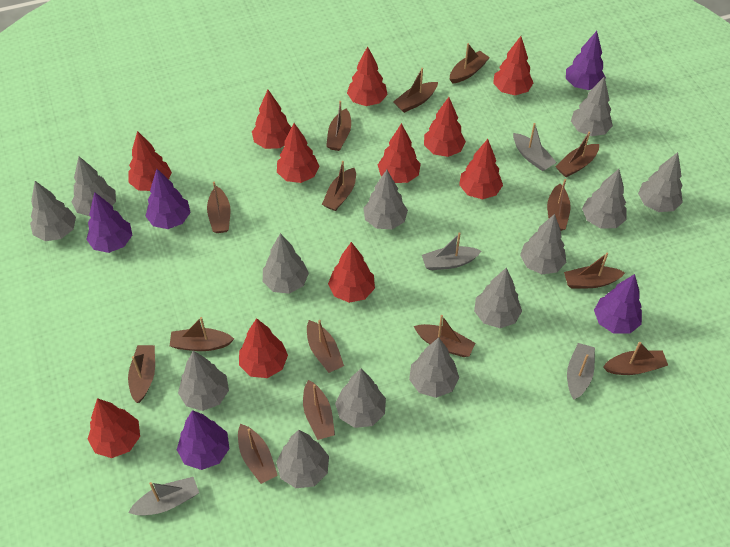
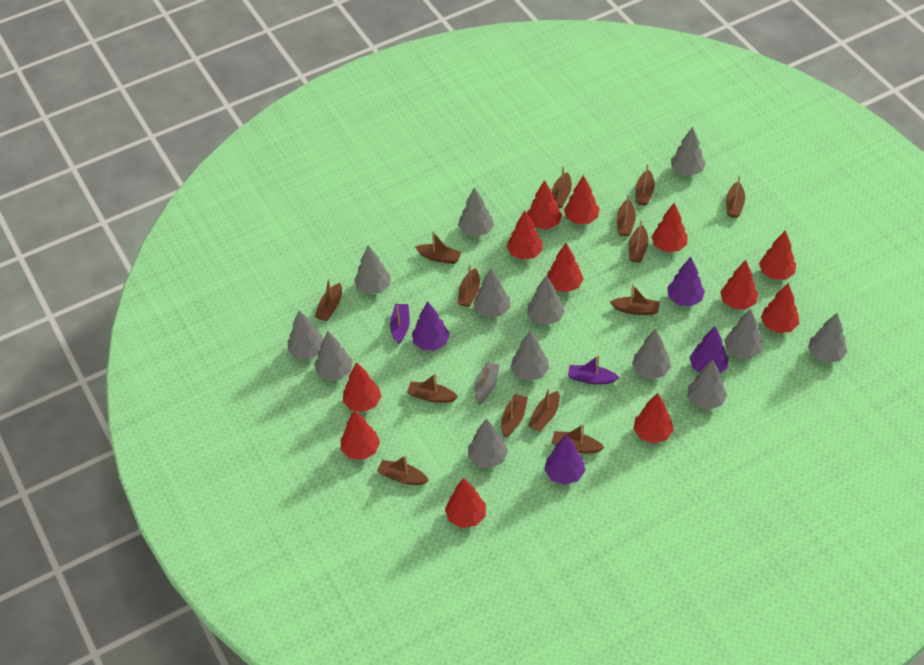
brown boat: [128,345,155,403] [170,317,234,351] [207,182,230,233] [238,424,278,484] [303,380,335,440] [307,320,344,373] [322,161,356,211] [326,101,351,151] [393,68,438,113] [414,315,475,357] [450,43,490,84] [547,179,571,231] [555,132,599,177] [564,253,625,288] [603,342,668,375] = 15 -> [315,279,342,321] [377,456,429,485] [407,374,458,403] [415,231,462,264] [458,264,480,307] [501,394,528,437] [528,388,560,432] [551,424,605,453] [552,166,572,208] [610,284,659,315] [617,194,636,236] [629,220,649,263] [636,164,655,206] [726,176,745,218] = 14
grey boat: [128,477,199,516] [422,232,482,270] [513,123,557,171] [567,343,595,400] = 4 -> [475,362,500,404] = 1
purple boat: none = 0 -> [390,304,410,344] [568,355,619,385] = 2
purple tree: [86,192,132,253] [146,169,191,229] [177,410,229,470] [566,31,606,90] [594,274,642,334] = 5 -> [412,301,450,350] [544,435,585,485] [667,256,705,306] [690,326,729,373] = 4
red tree: [88,398,140,458] [128,131,172,191] [239,318,288,378] [252,90,291,149] [277,123,319,183] [328,242,375,303] [347,46,387,106] [378,123,421,183] [424,97,466,157] [459,139,503,199] [493,36,533,95] = 11 -> [341,410,380,460] [343,362,381,412] [445,478,486,528] [506,211,543,260] [527,180,562,229] [547,243,583,292] [564,175,599,224] [633,393,674,443] [651,203,688,252] [720,260,758,309] [759,230,796,280] [761,283,799,333] = 12

